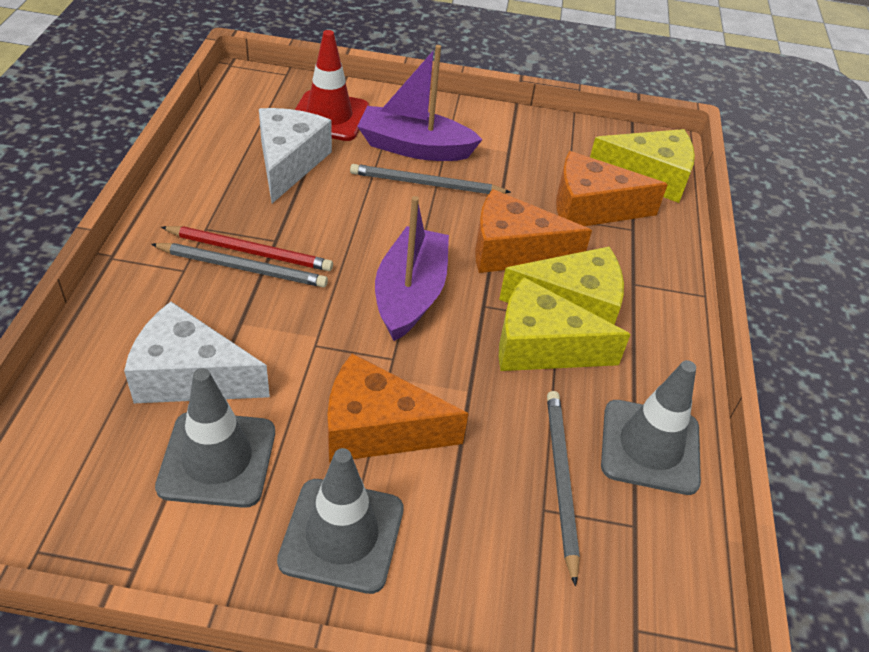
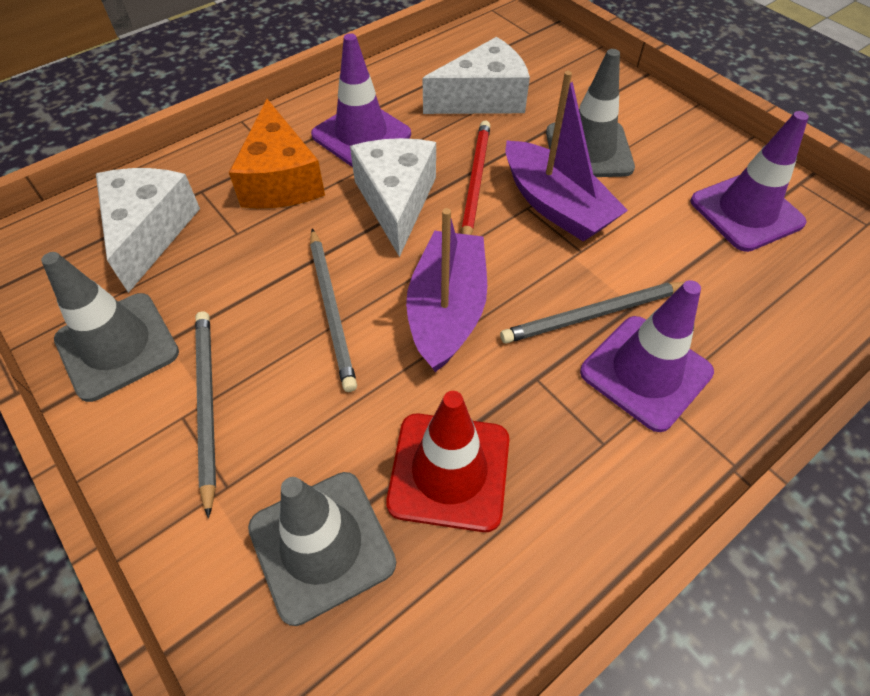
orange cheese: [327,353,469,462] [475,189,592,273] [556,151,668,226] = 3 -> [229,99,325,208] = 1
purple traffic cone: none = 0 -> [311,33,411,167] [580,280,714,432] [690,111,809,252] = 3
white cheese: [124,302,270,403] [259,108,332,203] = 2 -> [96,168,200,293] [350,138,436,257] [422,37,530,114] = 3
yellow cheese: [499,246,624,325] [499,277,631,371] [590,129,695,203] = 3 -> none = 0

